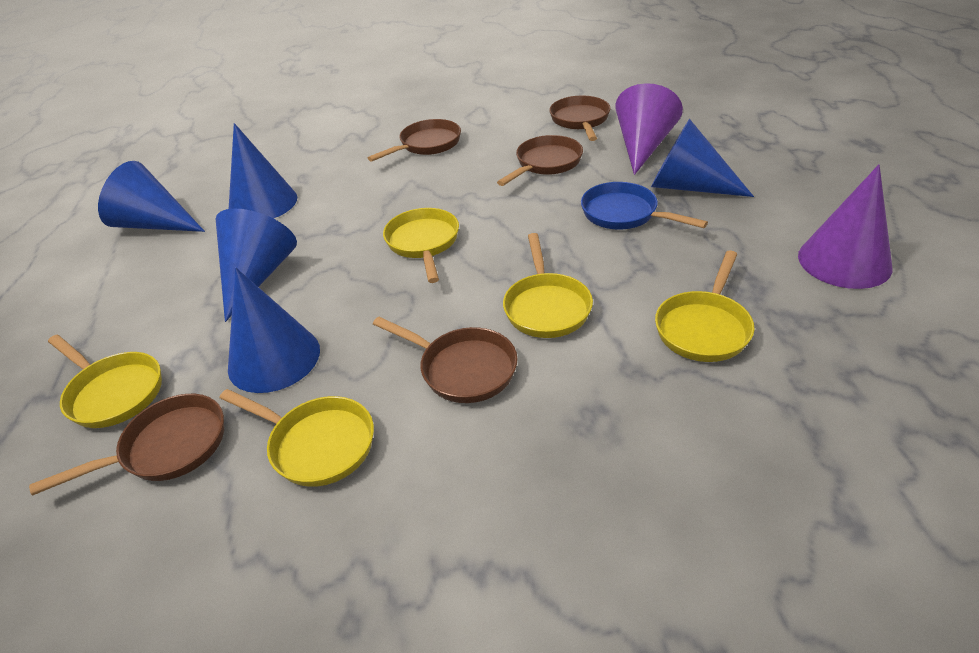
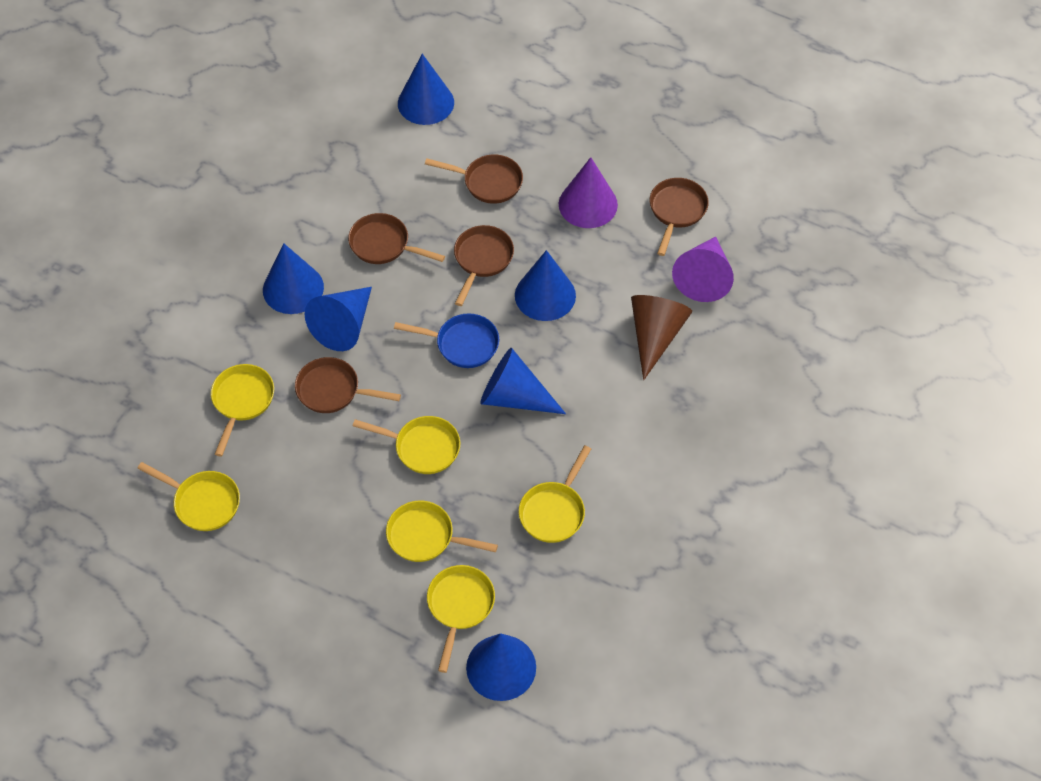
blue cone: [98,161,205,232] [215,209,297,322] [228,267,320,393] [229,123,297,219] [651,119,754,197] = 5 -> [263,243,324,314] [304,287,372,351] [398,54,454,125] [466,633,536,701] [480,348,566,414] [515,250,576,321] = 6
brown cone: none = 0 -> [631,295,692,380] = 1
yellow pan: [48,335,162,428] [220,389,374,487] [383,208,459,283] [503,233,593,338] [655,250,755,362] = 5 -> [137,462,240,531] [211,364,274,456] [353,416,460,474] [386,501,498,562] [427,565,495,673] [519,445,591,543] = 6

